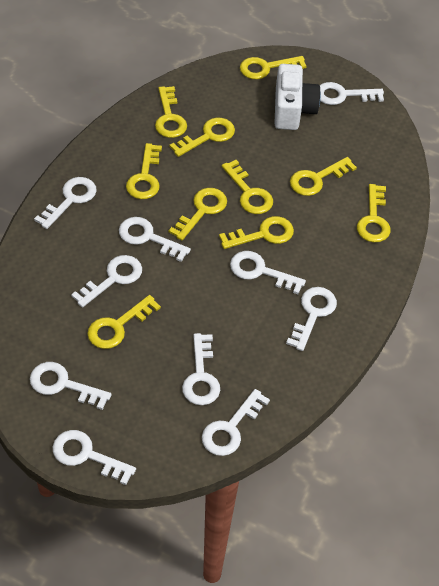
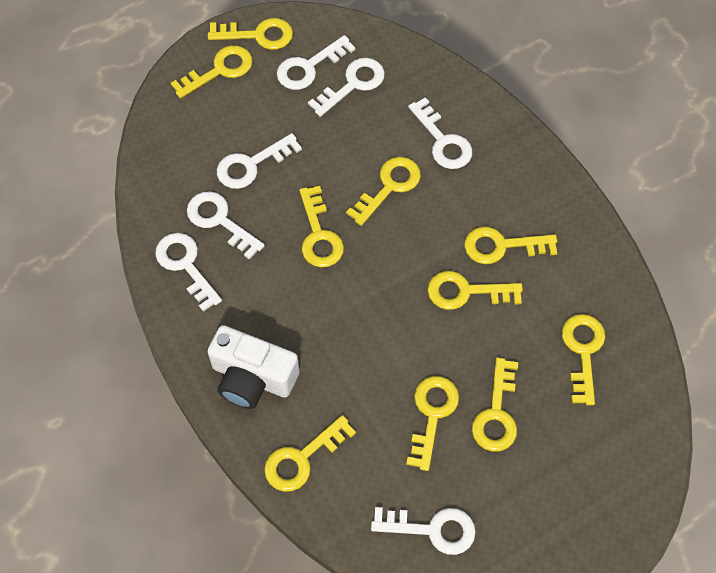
white key: [30,362,112,410] [34,177,97,229] [53,430,136,485] [71,255,142,307] [119,217,191,262] [182,333,220,405] [202,389,270,456] [230,251,306,294] [286,287,337,351] [320,82,384,105] = 10 -> [155,233,222,312] [187,192,265,260] [217,133,302,189] [277,35,356,90] [308,58,385,117] [371,507,476,555] [408,97,472,169] = 7

